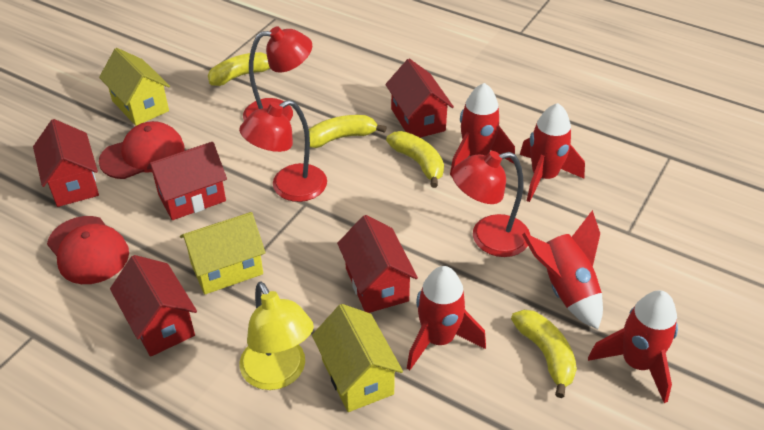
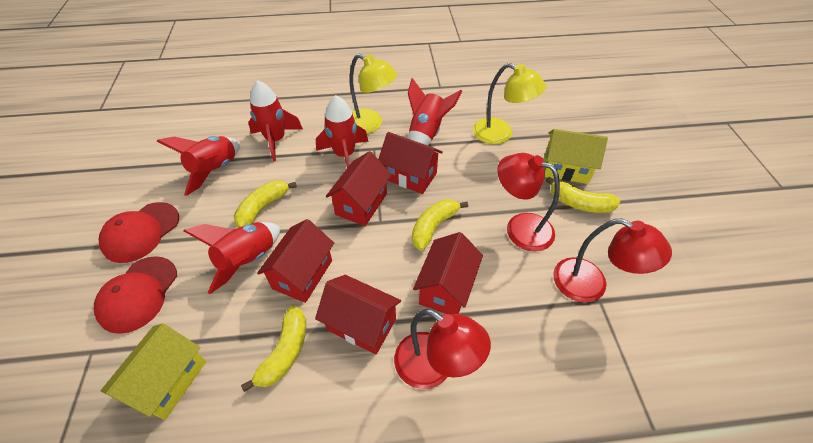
yellow house: [99,48,170,126] [180,212,265,295] [312,304,403,412] = 3 -> [101,324,206,420] [544,129,608,184] = 2
yellow lamp: [240,282,314,390] = 1 -> [350,54,397,134] [473,63,546,144] = 2

